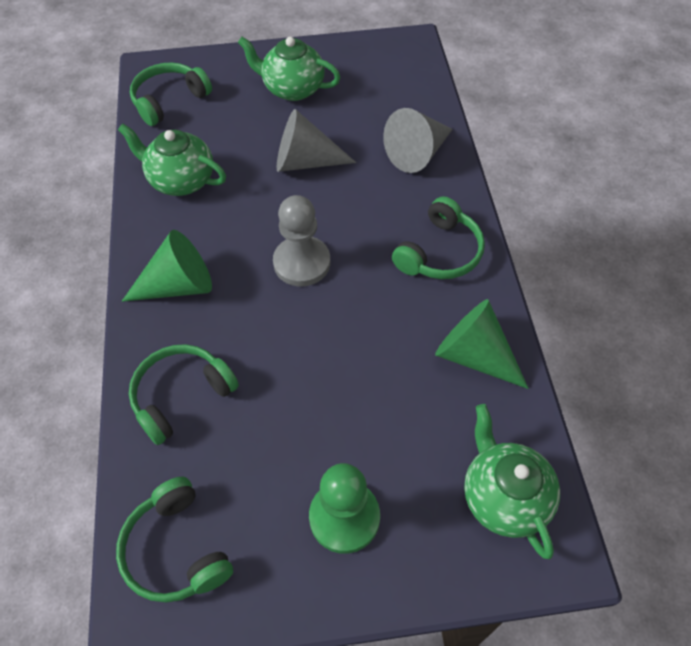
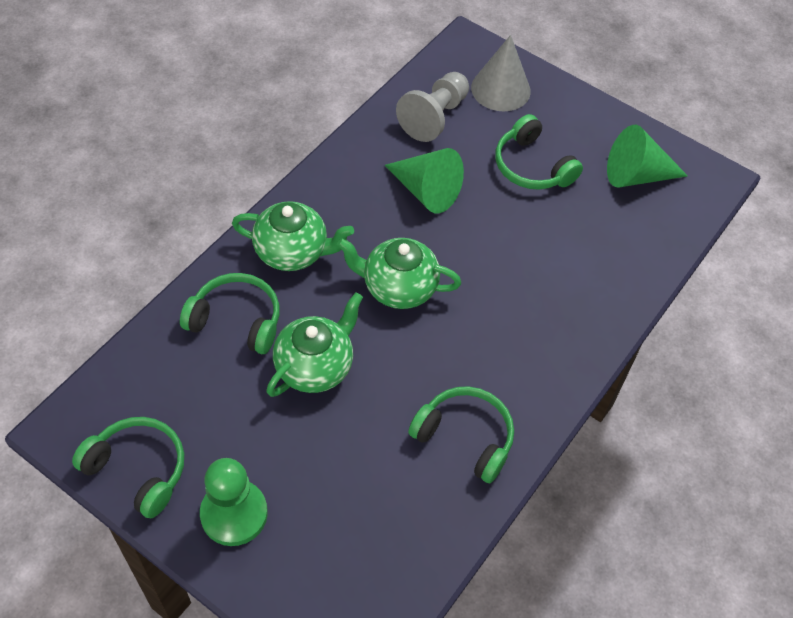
grey cone: [277,109,356,172] [383,108,453,173] = 2 -> [471,35,531,111] = 1

